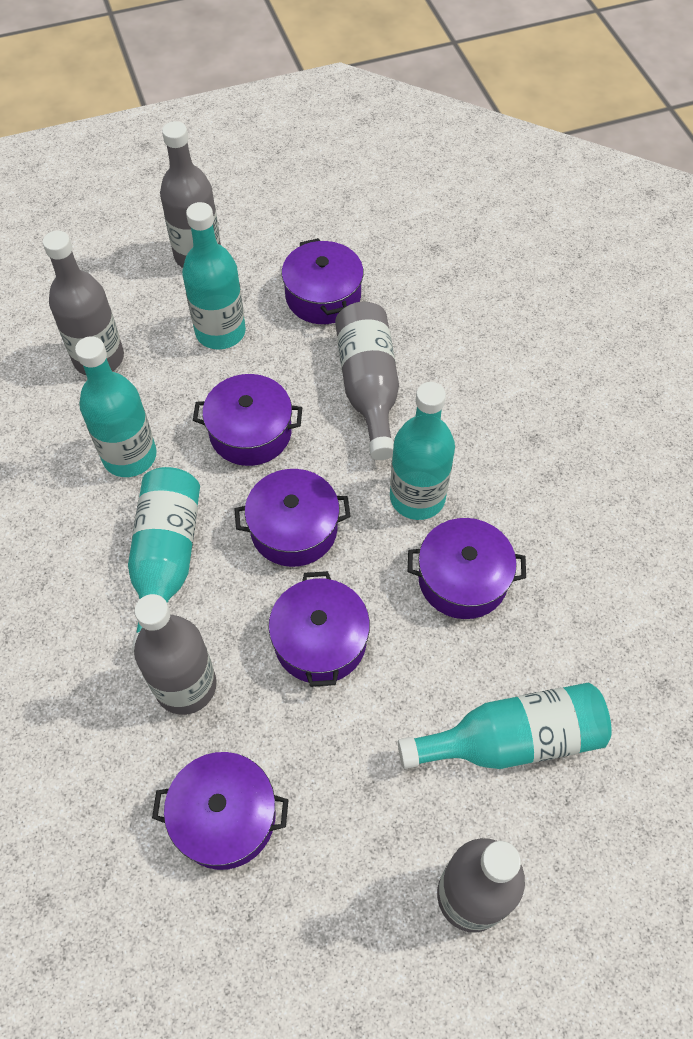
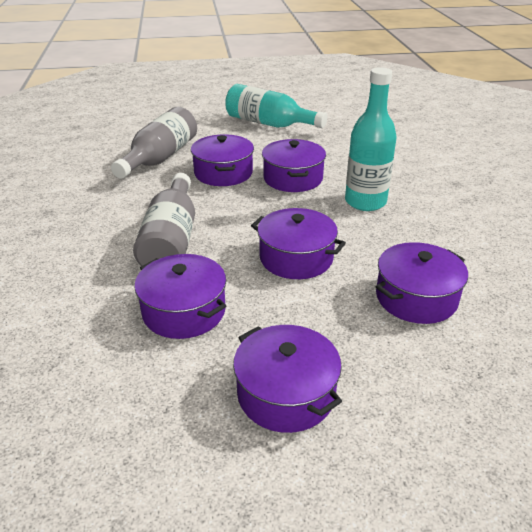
grey bottle: [43,231,124,375] [134,594,217,715] [160,121,221,268] [335,302,399,460] [437,838,525,933] = 5 -> [111,107,197,179] [133,173,195,266] = 2
turquoise bottle: [75,336,157,477] [128,467,200,650] [182,202,246,350] [390,382,455,520] [398,683,612,769] = 5 -> [225,84,327,128] [345,67,397,211] = 2

